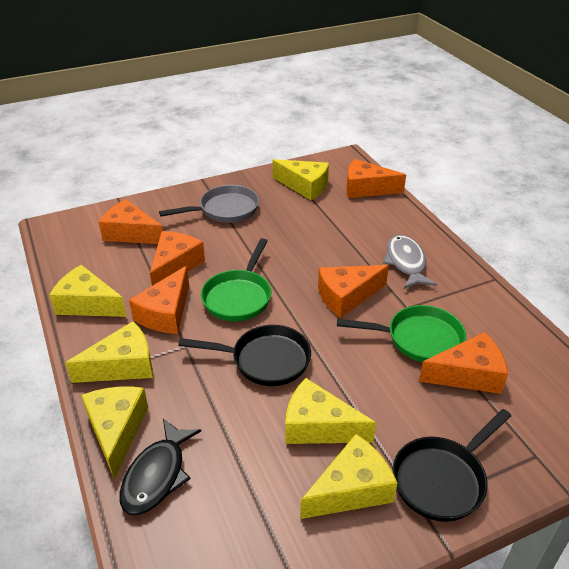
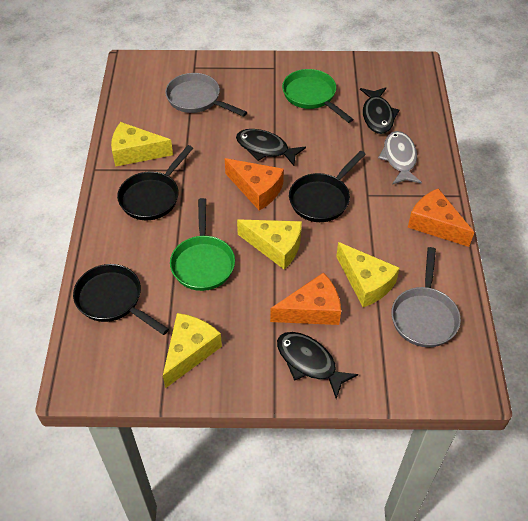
black fish: [120,419,201,515] = 1 -> [236,129,306,166] [277,332,358,399] [360,87,399,134] = 3
black pan: [178,325,311,386] [393,409,511,522] = 2 -> [73,264,169,335] [117,145,193,220] [289,151,366,222] = 3
grey pan: [159,185,259,223] = 1 -> [165,73,247,117] [391,247,461,347] = 2
orange cheese: [99,199,163,244] [129,266,189,334] [150,231,205,286] [318,265,389,318] [347,159,406,198] [419,332,508,394] = 6 -> [225,158,284,211] [270,272,341,325] [408,188,474,247] = 3
yellow cheese: [49,265,127,317] [65,321,153,383] [81,386,148,480] [273,159,329,200] [285,378,376,444] [300,434,397,519] = 6 -> [111,122,173,167] [163,313,222,388] [237,219,302,269] [336,242,400,307] = 4

